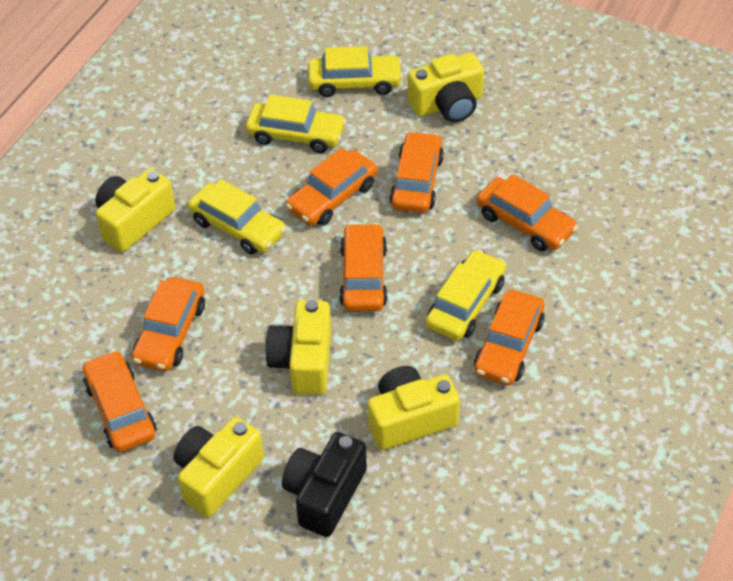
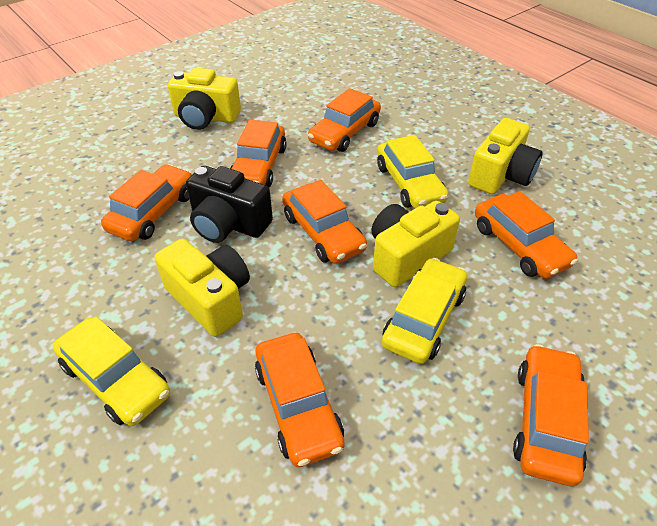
yellow camera: [96,168,175,252] [174,417,264,517] [265,300,331,395] [368,366,460,450] [408,53,484,122] = 5 -> [154,239,250,337] [168,68,241,130] [371,201,460,287] [468,118,542,194] = 4
yellow car: [188,179,286,255] [246,95,346,153] [308,46,403,97] [426,249,506,341] = 4 -> [53,316,170,426] [377,135,448,208] [382,258,467,364] = 3

